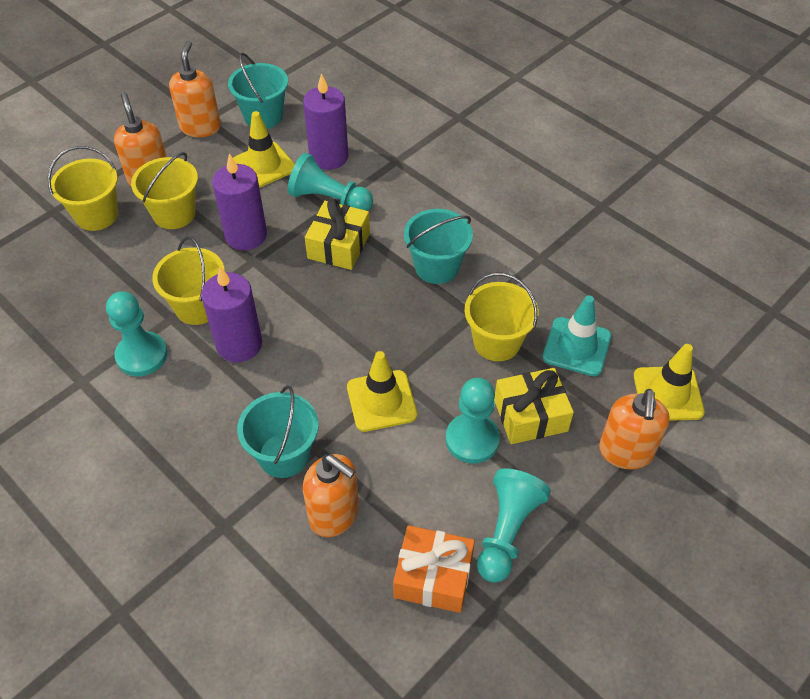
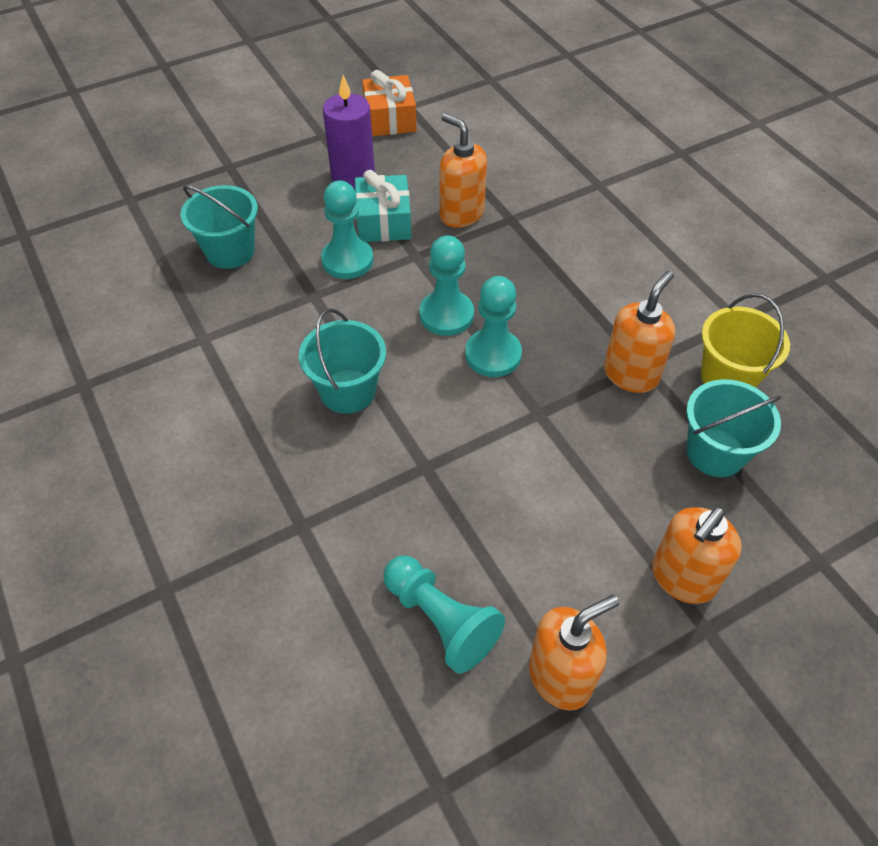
purple candle: [201,267,262,362] [212,153,267,250] [303,73,349,170] = 3 -> [323,75,375,190] = 1
turquoise gift: none = 0 -> [355,170,411,242] = 1
turquoise traffic cone: [543,295,611,376] = 1 -> none = 0
yellow bucket: [48,146,118,231] [131,152,198,229] [152,237,225,325] [465,273,538,361] = 4 -> [701,293,790,388] = 1
yellow gift: [305,198,370,270] [494,368,574,444] = 2 -> none = 0
yellow traffic cone: [233,111,295,188] [347,351,417,432] [634,344,705,421] = 3 -> none = 0

